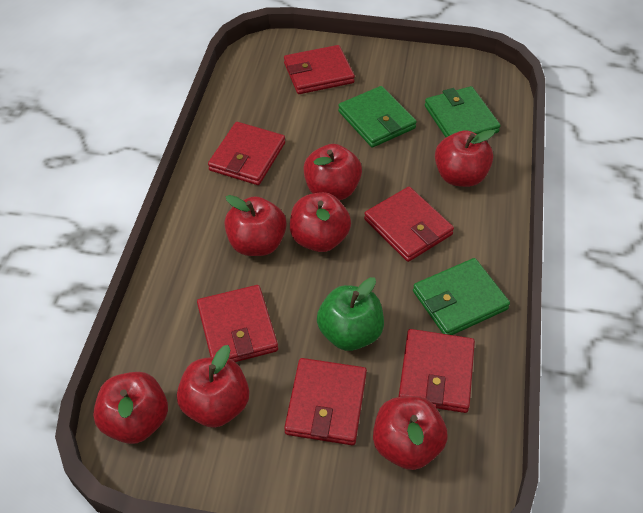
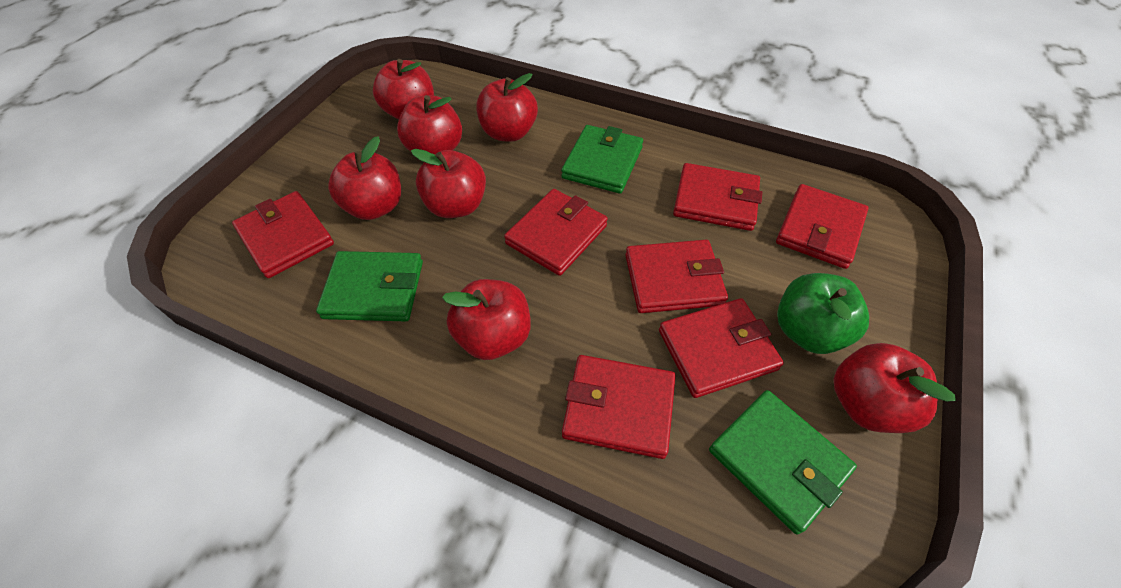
red wallet: [197,285,278,362] [208,122,285,185] [284,45,355,94] [284,358,367,445] [364,187,454,262] [399,329,475,413] = 6 -> [232,191,334,278] [504,189,608,276] [562,355,676,459] [625,240,728,313] [659,298,784,398] [673,163,762,231] [776,184,869,269] = 7

